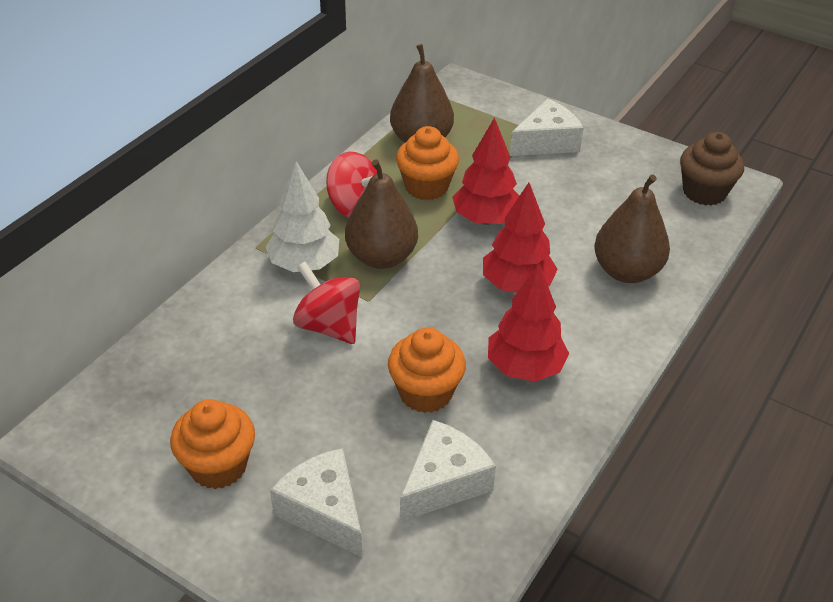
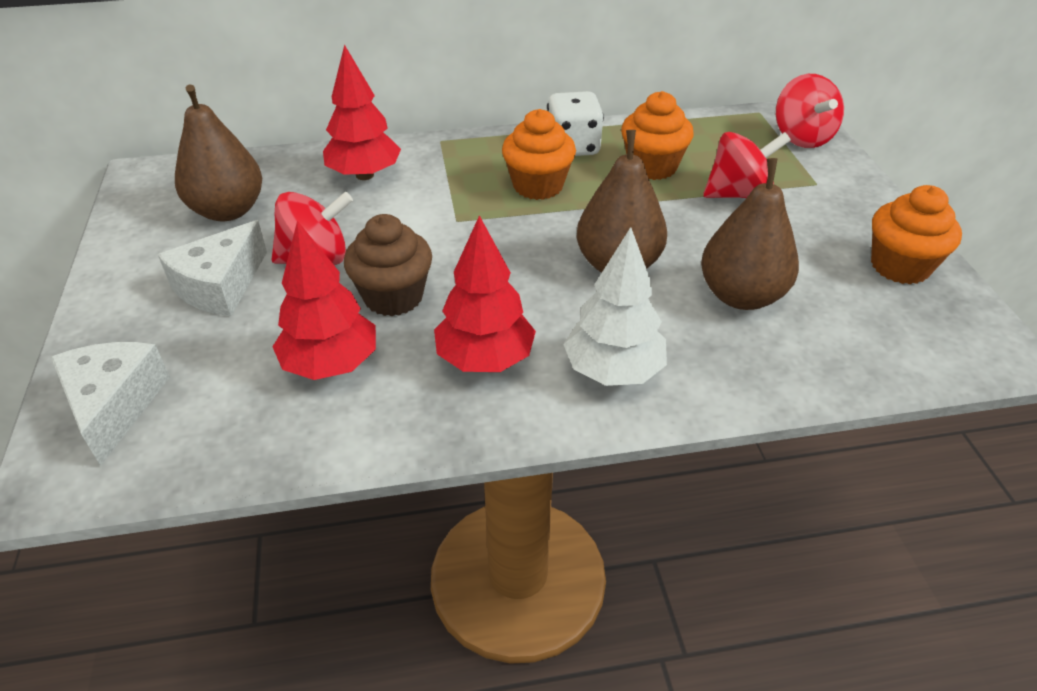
red spinning top: [293,262,360,344] [326,152,377,218] = 2 -> [271,192,353,265] [703,132,791,198] [776,74,844,148] = 3
white cheese: [270,448,362,557] [400,420,496,522] [510,99,584,156] = 3 -> [51,342,170,466] [158,220,267,316] = 2
white dice: none = 0 -> [547,91,604,156] = 1

